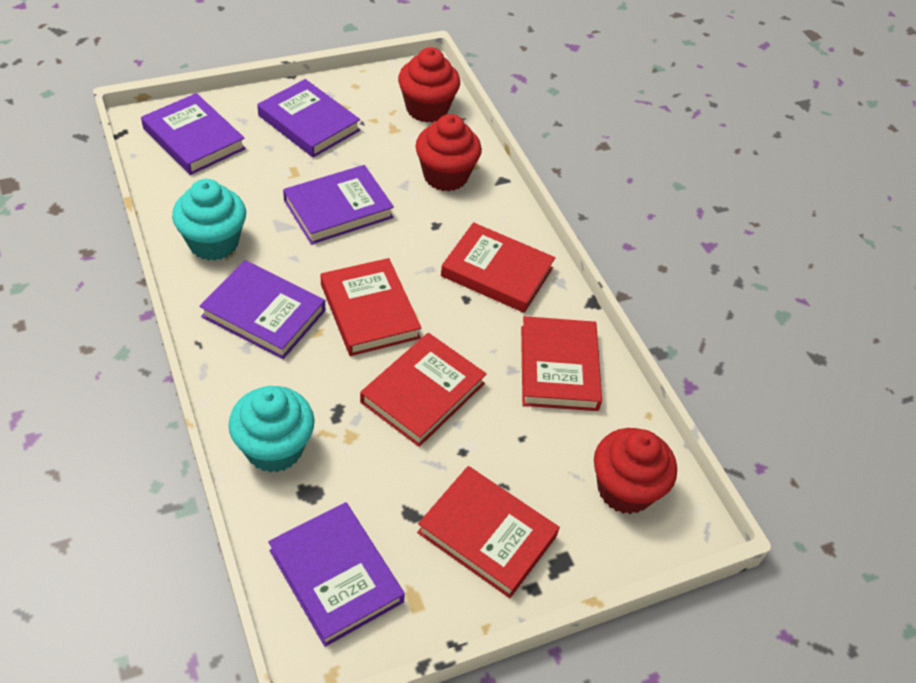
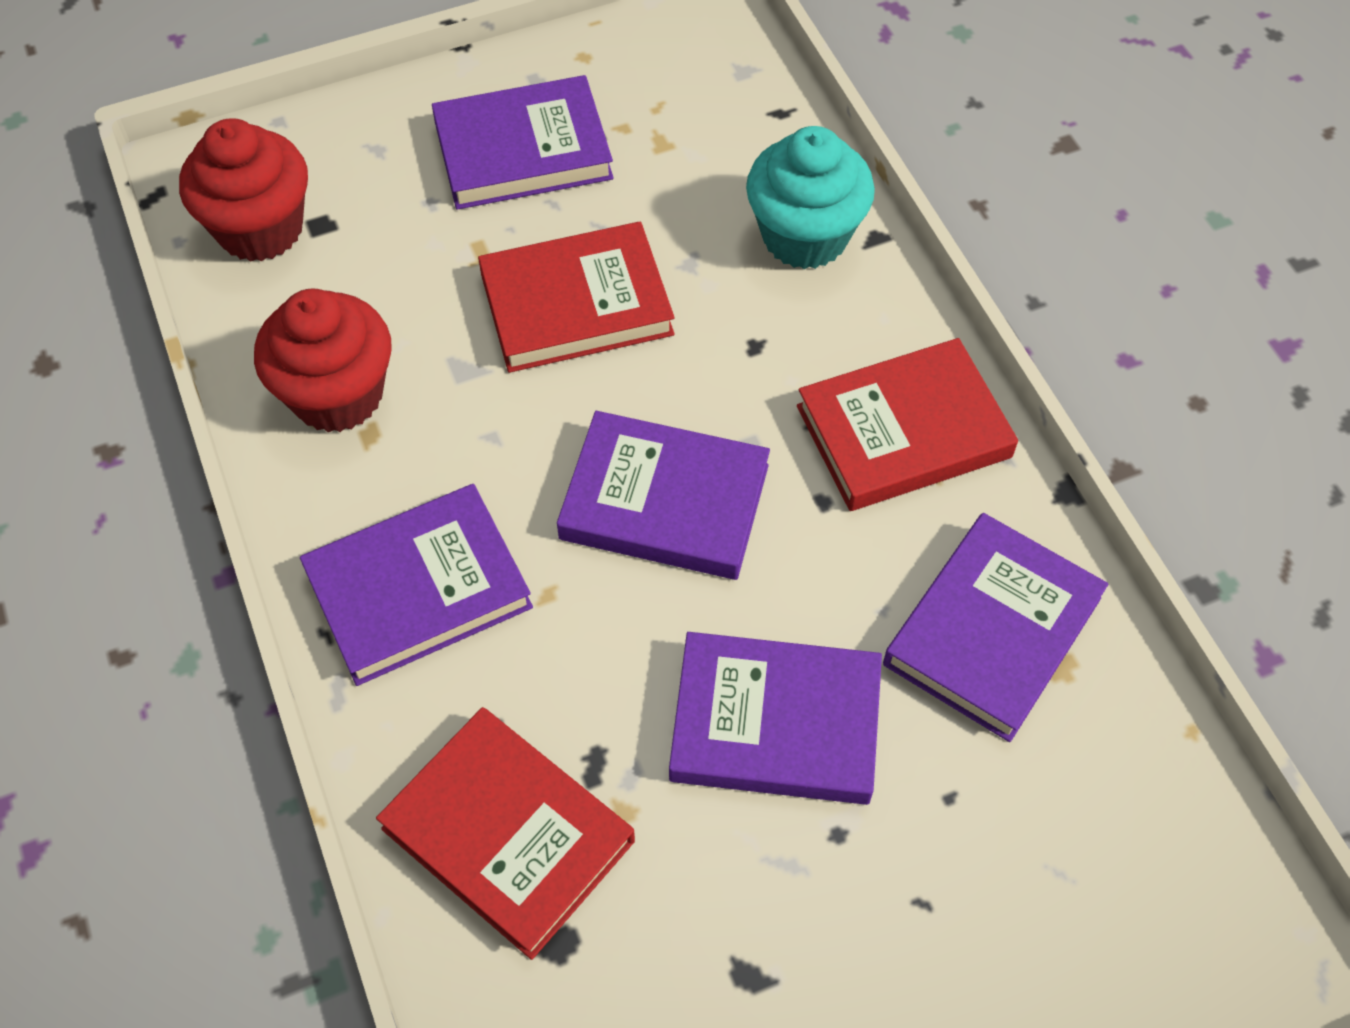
red book: [321,258,422,356] [360,333,487,447] [417,466,560,598] [441,222,555,313] [521,316,602,411] = 5 -> [376,707,635,960] [478,222,675,373] [797,338,1018,511] = 3
red cupcake: [398,47,460,122] [415,114,482,191] [594,428,677,514] = 3 -> [179,118,308,262] [254,288,392,433] = 2
turquoise cupcake: [172,179,246,261] [228,386,315,472] = 2 -> [746,126,875,269] = 1

